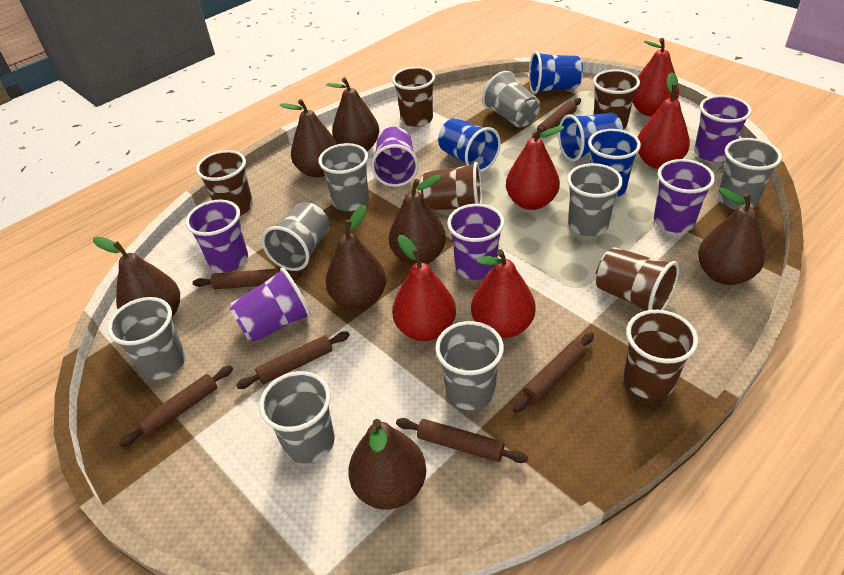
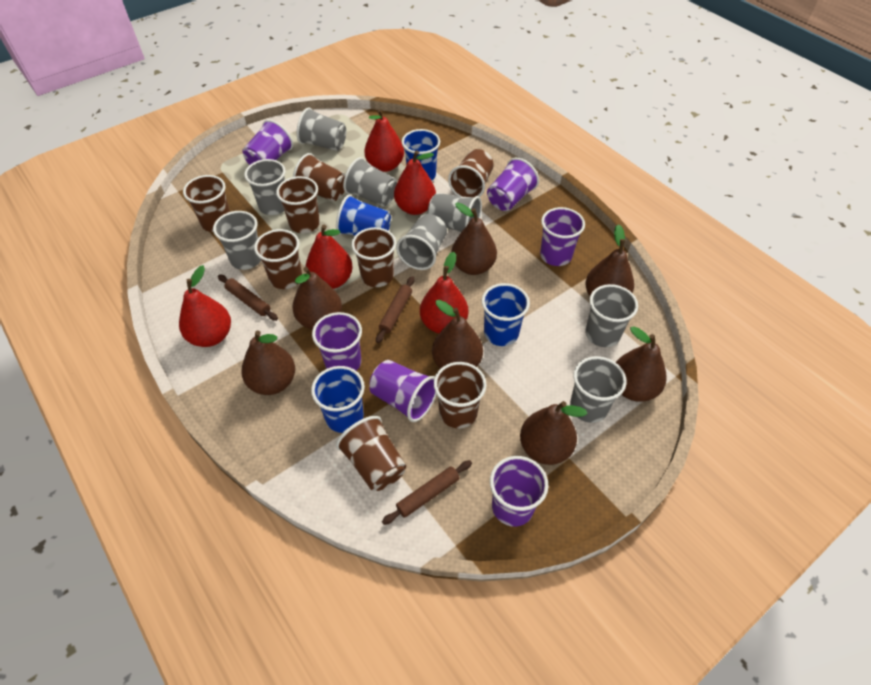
brown cup: [196,150,253,216] [392,67,435,127] [421,162,482,210] [593,69,640,129] [595,247,679,311] [624,310,698,399] = 6 -> [183,175,230,232] [254,229,302,289] [276,176,320,233] [293,153,345,202] [336,416,406,491] [352,227,396,287] [434,362,487,428] [448,149,494,197] = 8
brown rolling pin: [119,365,233,447] [193,269,301,289] [236,331,350,389] [396,418,528,463] [513,332,594,413] [532,98,581,138] = 6 -> [218,275,278,321] [376,276,414,343] [382,460,472,525] = 3

